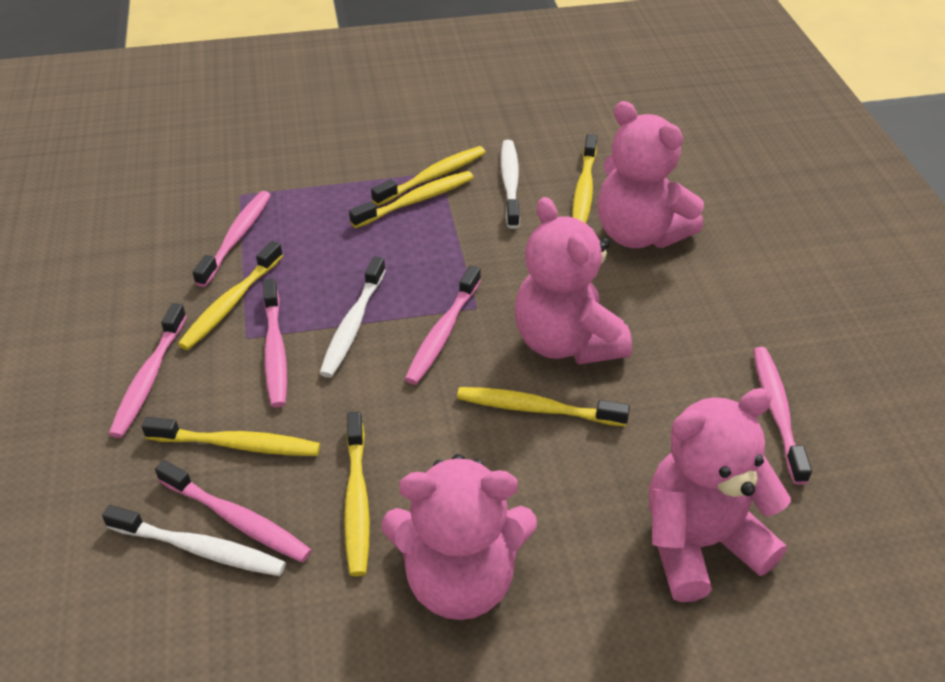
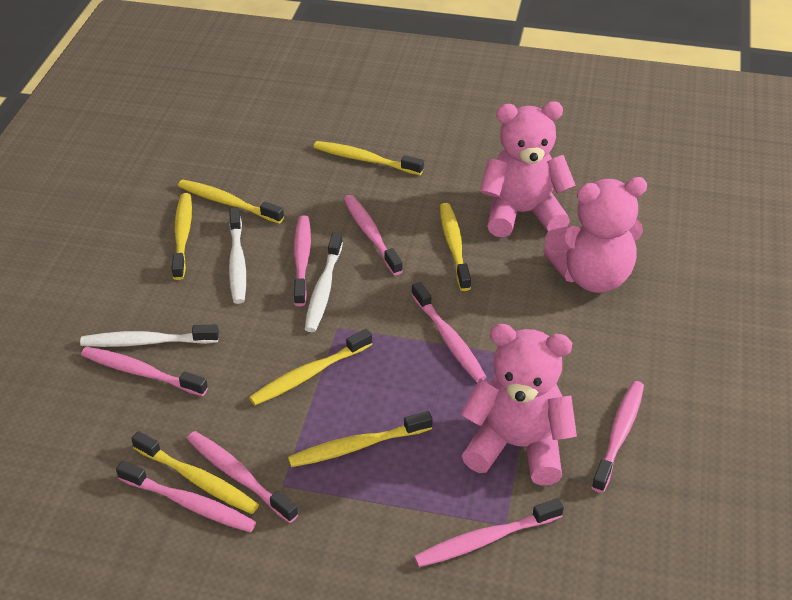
pink teddy bear: [382,454,537,620] [515,197,632,365] [598,101,704,248] [649,388,791,602] = 4 -> [461,324,577,486] [480,101,576,237] [543,177,647,293] = 3
pink toothbrush: [109,303,187,438] [155,460,312,562] [192,191,271,287] [263,279,287,408] [405,266,481,385] [753,347,812,485] = 6 -> [81,346,208,396] [116,461,256,532] [187,431,298,523] [293,215,311,306] [344,195,403,275] [411,282,486,382] [414,498,564,567] [591,381,644,493] = 8

